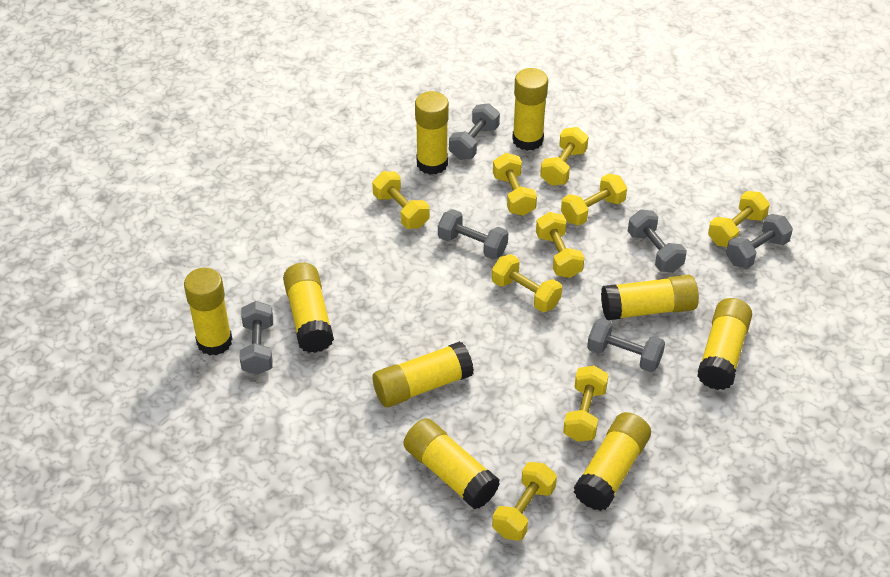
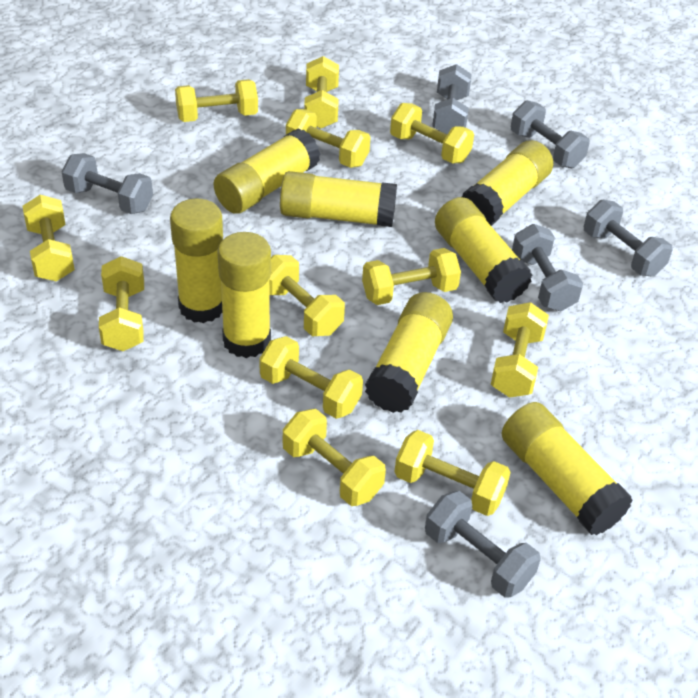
yellow dumbbell: [372,171,429,229] [492,254,562,312] [492,462,557,541] [493,153,537,216] [536,212,584,278] [540,127,589,186] [561,173,627,226] [563,365,608,442] [708,191,770,247] = 9 -> [22,195,75,281] [99,256,144,351] [175,79,258,122] [259,336,363,419] [269,255,345,336] [283,409,386,506] [286,109,371,168] [304,56,339,129] [362,248,461,305] [390,103,474,163] [394,430,511,516] [491,302,549,398] = 12
yellow glue stick: [184,268,232,356] [283,263,334,353] [372,341,474,407] [403,418,500,509] [415,91,449,175] [512,68,548,151] [574,412,651,511] [601,275,699,320] [697,298,752,390] = 9 -> [170,199,223,323] [214,128,320,214] [217,232,271,358] [280,171,397,227] [365,292,453,413] [435,197,532,303] [462,140,553,226] [502,402,633,535] = 8

